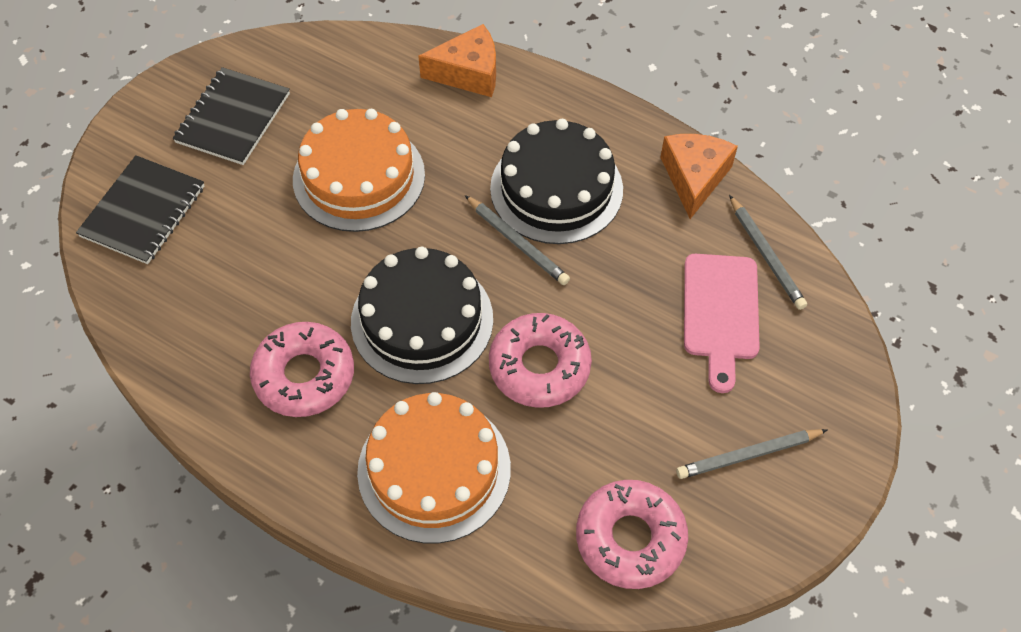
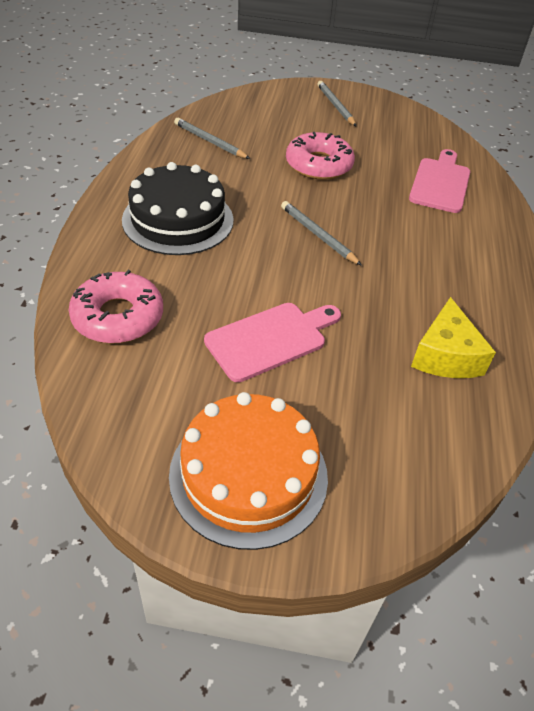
black cake: [351,247,493,384] [490,119,623,244] = 2 -> [122,162,233,255] = 1
black notebook: [76,155,204,264] [173,67,290,165] = 2 -> none = 0
orange cake: [293,109,425,232] [357,392,511,543] = 2 -> [169,392,328,550] = 1
orange cheese: [418,24,496,97] [660,134,738,219] = 2 -> none = 0
pink cutting board: [684,254,760,393] = 1 -> [204,303,341,382] [409,149,470,213] = 2
pink donut: [250,322,354,417] [489,313,592,408] [576,480,688,589] = 3 -> [69,270,163,344] [286,132,355,180] = 2
yellow cheese: none = 0 -> [411,297,496,378] = 1

